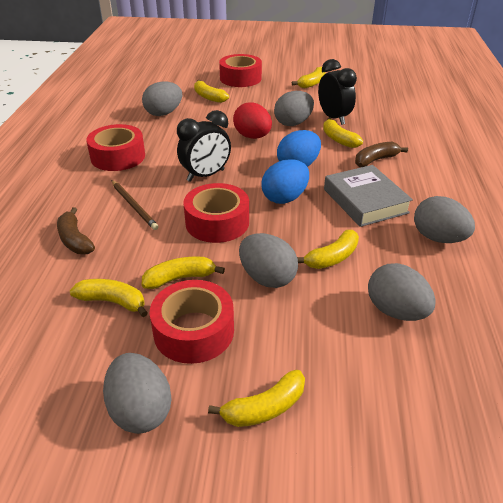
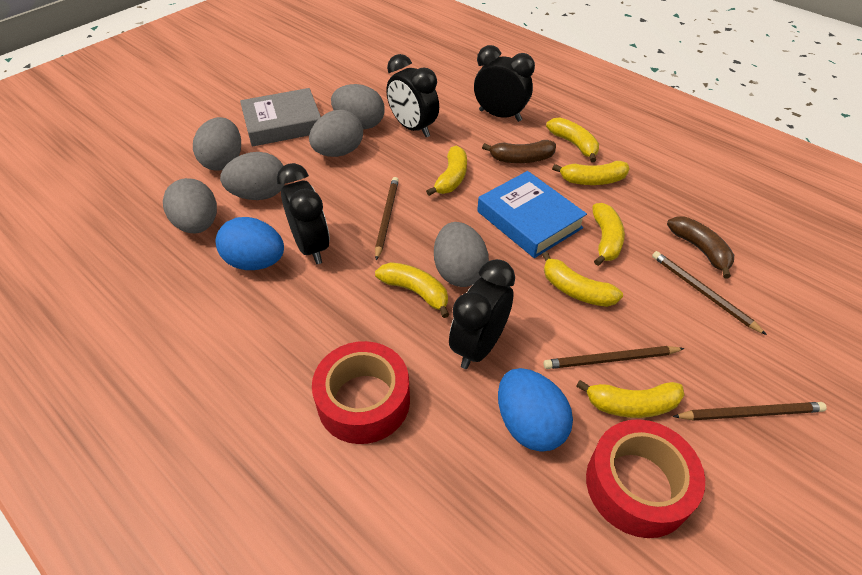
black clock: [177,110,231,182] [318,59,357,125] = 2 -> [277,163,330,264] [386,54,439,137] [449,259,515,369] [474,45,535,122] = 4
blue book: none = 0 -> [477,171,587,258] = 1
brown pencil: [112,180,159,230] = 1 -> [375,177,399,260] [544,346,685,369] [652,251,767,335] [673,402,827,421] = 4
red egg: [233,102,272,139] = 1 -> none = 0
red tape: [86,124,145,171] [150,280,234,364] [183,183,249,243] [219,54,262,87] = 4 -> [312,341,410,444] [586,419,705,538] = 2

